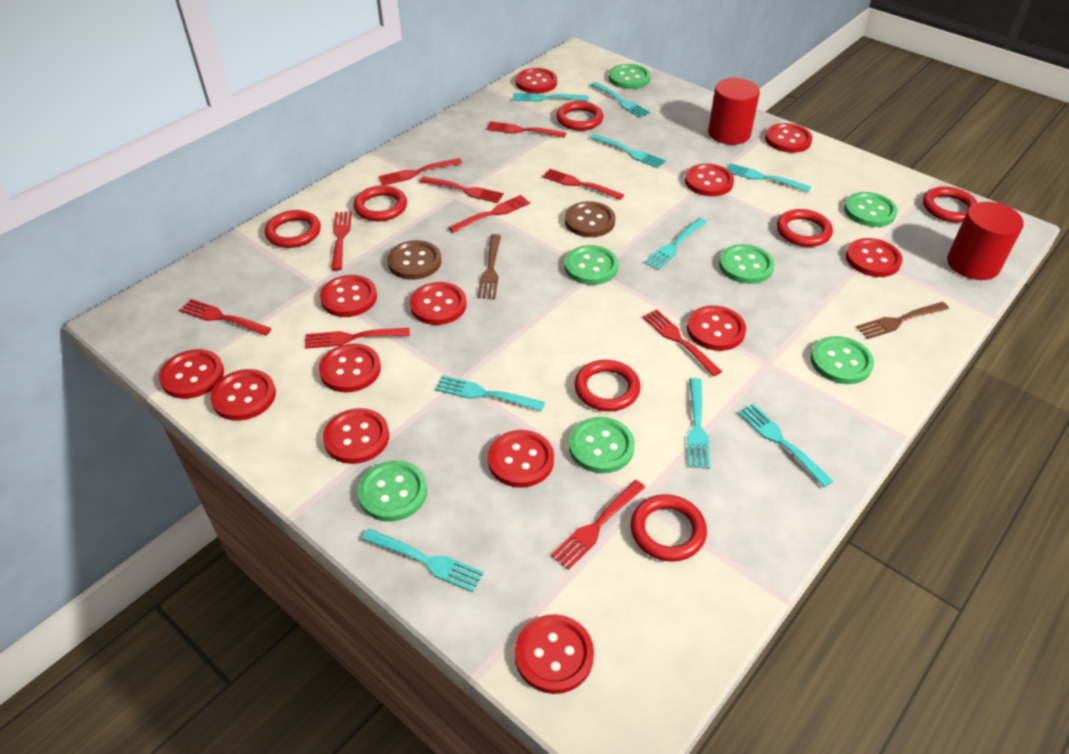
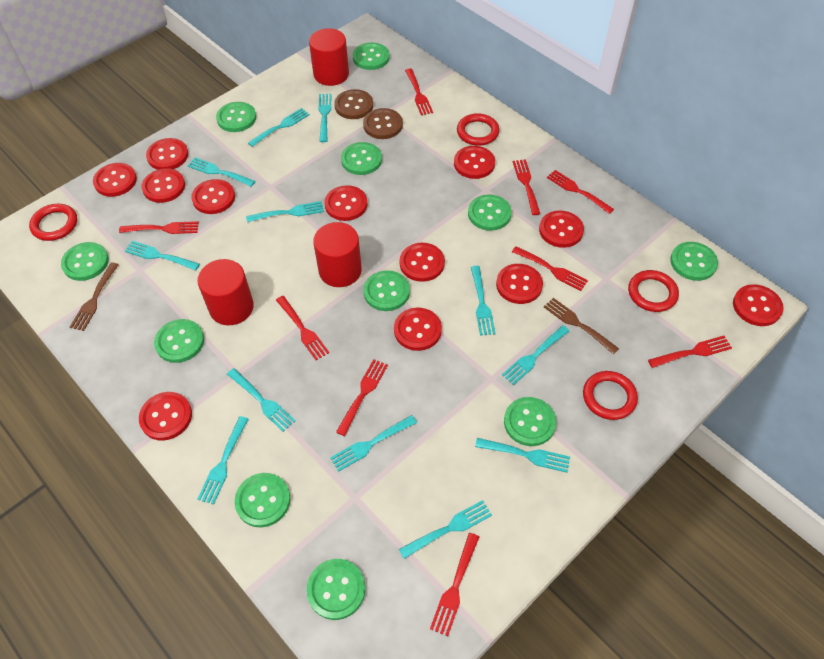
green button: [357,460,427,521] [565,245,618,285] [569,417,635,473] [609,64,651,89] [719,244,774,284] [811,336,874,384] [844,192,897,227] = 7 -> [61,242,109,281] [154,319,204,363] [216,102,256,132] [234,473,290,527] [306,559,365,620] [341,142,382,175] [353,42,390,70] [363,270,410,311] [468,195,512,231] [504,397,556,446] [670,242,718,281] = 11
red button: [159,349,224,399] [210,369,276,421] [319,343,381,392] [320,275,377,317] [323,408,389,464] [410,282,467,325] [488,430,554,488] [515,614,594,694] [516,68,557,93] [685,164,734,196] [687,305,746,351] [765,123,812,153] [846,238,903,277] = 13 -> [93,163,137,197] [139,392,192,441] [141,168,185,203] [146,138,188,170] [191,179,235,214] [324,185,368,221] [394,308,442,351] [399,243,445,282] [454,146,495,179] [496,264,543,304] [539,211,584,248] [733,284,784,326] = 12
red cylinder: [708,78,760,145] [947,202,1024,280] = 2 -> [197,259,254,325] [309,28,349,86] [313,222,362,287] = 3
red fork: [179,299,272,336] [305,328,410,349] [331,211,352,271] [378,158,462,185] [420,176,504,203] [448,195,530,233] [486,121,566,138] [542,169,624,200] [551,480,645,570] [642,309,722,377] = 10 -> [119,221,199,234] [276,296,329,360] [336,359,388,436] [405,68,433,115] [430,533,479,636] [512,246,588,291] [513,159,540,215] [547,170,614,214] [648,336,732,368] = 9
red ring: [265,210,321,248] [354,185,407,221] [556,101,603,131] [575,360,641,411] [631,494,707,562] [777,209,833,247] [923,186,978,223] = 7 -> [29,204,77,241] [457,113,499,146] [583,371,638,420] [628,270,679,312] = 4
turquoise fork: [362,529,484,592] [435,375,545,411] [512,93,589,102] [590,134,666,168] [591,82,650,118] [644,218,707,270] [687,378,710,469] [726,163,811,192] [738,404,833,487] = 9 -> [125,241,200,270] [188,157,255,187] [197,416,248,505] [227,368,295,432] [246,201,324,222] [248,108,310,147] [318,94,332,142] [330,415,417,472] [399,500,492,559] [471,266,496,336] [475,438,570,473] [502,325,569,385] = 12

